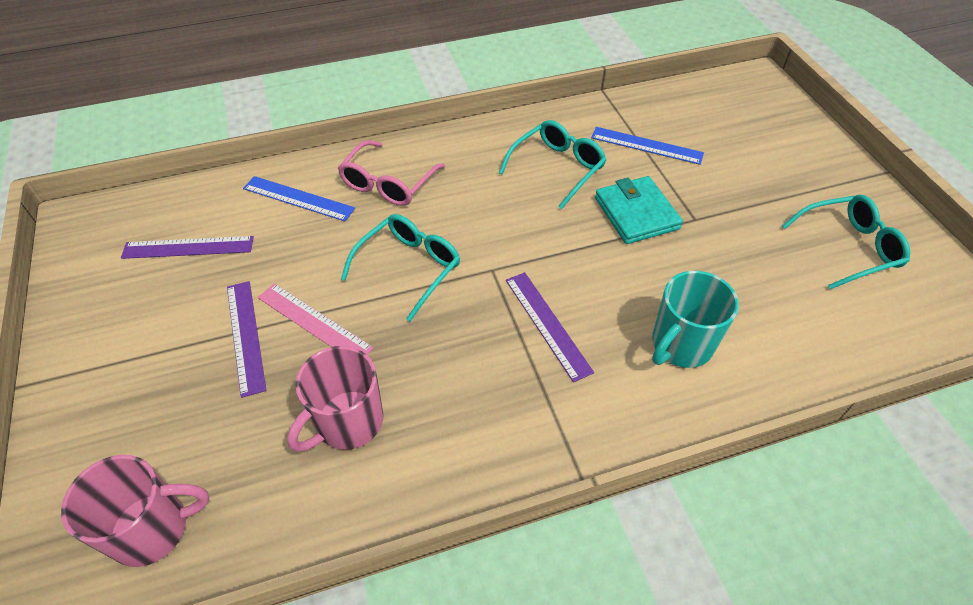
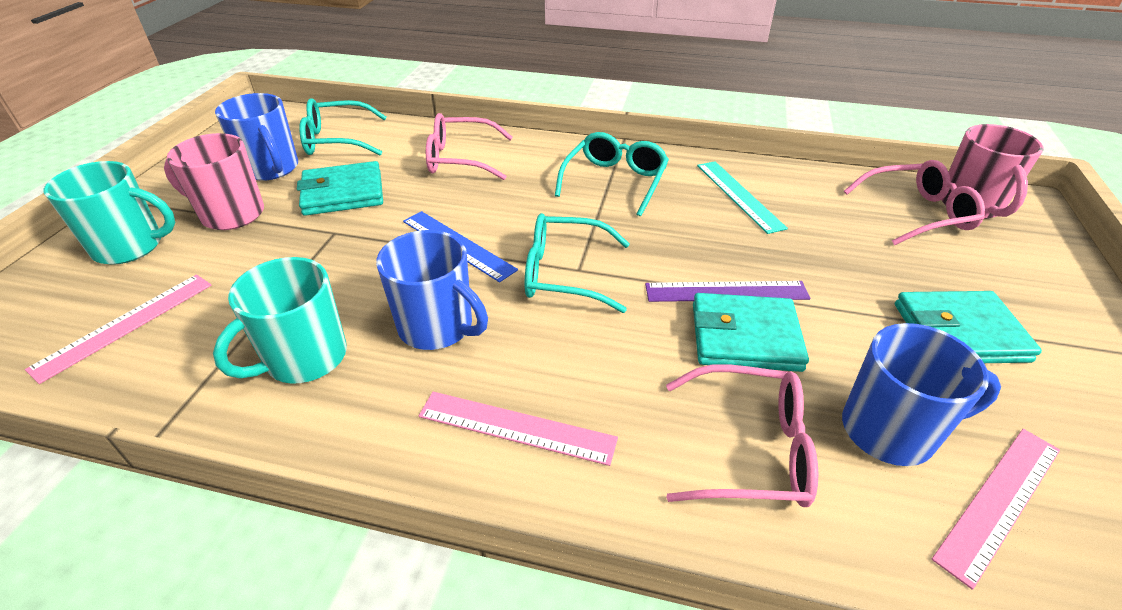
blue mug: none = 0 -> [215,93,298,181] [376,230,488,350] [842,323,1001,466] = 3
blue ruler: [243,176,355,221] [591,127,704,165] = 2 -> [403,211,518,282] = 1
pink glasses: [338,140,446,206] = 1 -> [426,113,513,180] [666,364,818,507] [844,160,985,245] = 3
pink ruler: [258,283,374,355] = 1 -> [25,275,212,384] [419,392,618,466] [932,429,1060,590] = 3
purple ruler: [121,236,254,259] [227,281,266,398] [506,272,594,382] = 3 -> [645,281,810,302] = 1
turquoise mug: [652,271,739,368] = 1 -> [44,161,176,265] [213,257,347,384] = 2
turquoise ruler: none = 0 -> [697,161,788,234] = 1
turquoise wallet: [595,176,683,244] = 1 -> [297,161,383,216] [693,293,809,372] [895,291,1042,363] = 3

